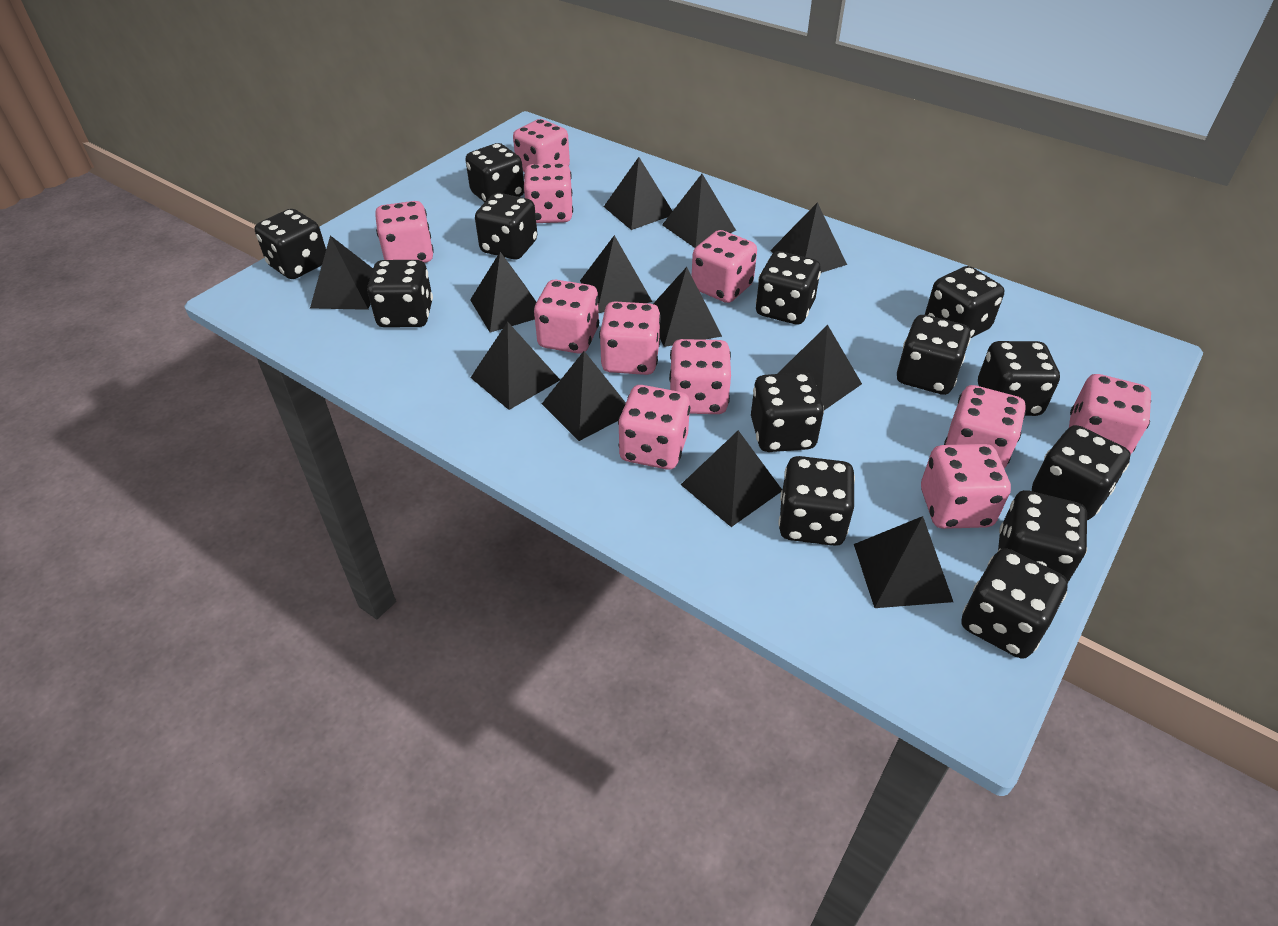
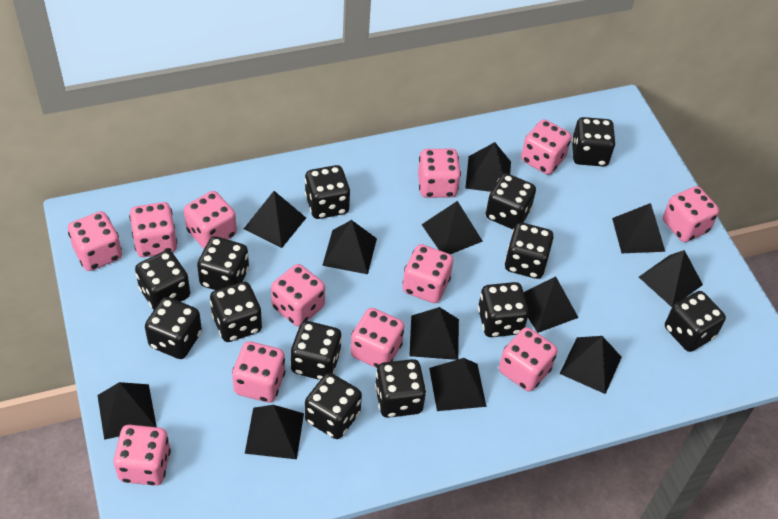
pink dice: [375,201,434,263] [513,119,570,172] [523,163,573,223] [534,280,599,354] [599,301,661,375] [618,385,691,470] [669,339,731,414] [692,230,757,303] [921,444,1011,529] [944,385,1026,469] [1069,374,1151,454] = 11 -> [68,211,122,271] [113,425,171,486] [129,202,177,257] [184,191,237,249] [232,341,285,402] [271,264,325,326] [350,308,404,368] [402,244,453,303] [418,149,461,198] [499,327,558,391] [521,119,572,175] [663,186,719,242] = 12

